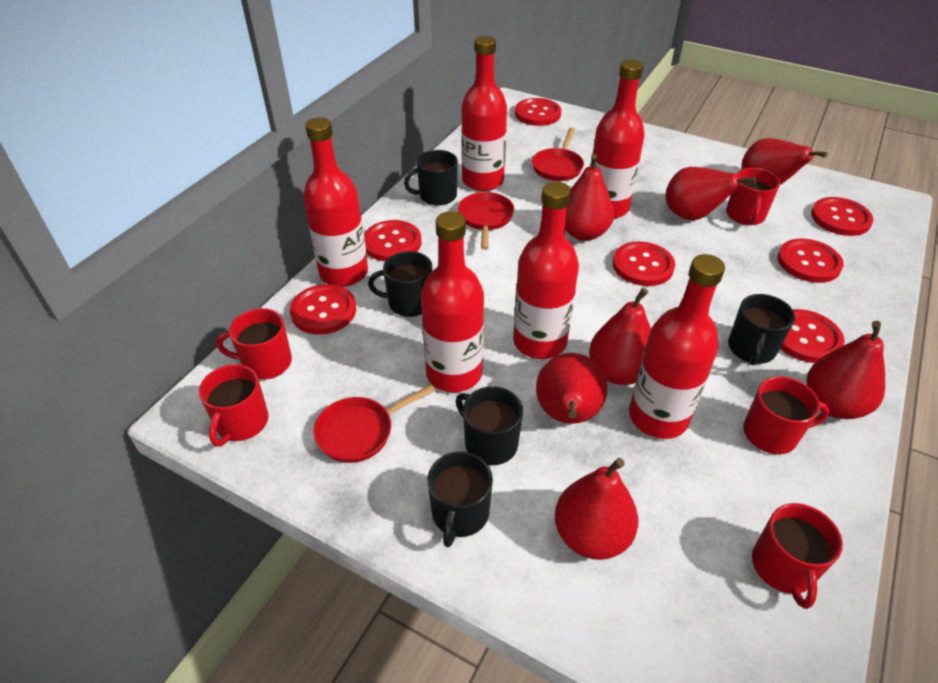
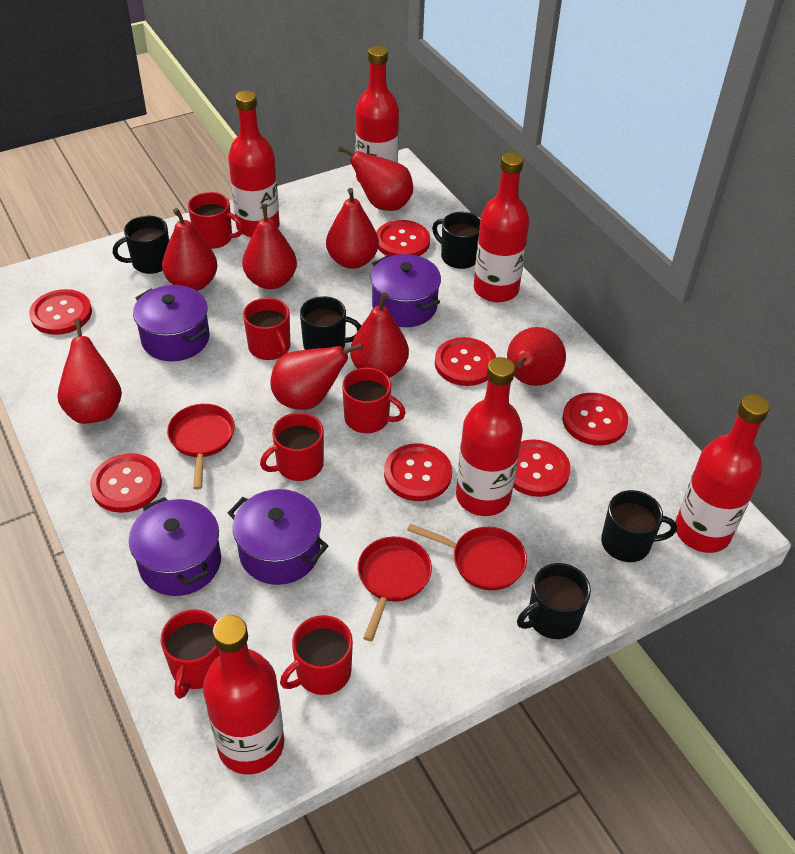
purple pot: none = 0 -> [129,497,221,596] [133,285,209,361] [228,489,328,585] [370,254,441,327] = 4
red mug: [199,364,269,447] [216,308,292,380] [726,168,780,225] [743,376,830,454] [752,503,843,609] = 5 -> [161,609,219,699] [188,192,244,249] [243,298,290,360] [260,413,324,481] [280,615,353,695] [342,367,406,433] = 6
red pear: [536,353,607,424] [555,458,638,560] [565,154,614,241] [589,288,651,385] [665,167,757,220] [741,138,828,185] [807,321,885,419] = 7 -> [57,318,122,424] [162,208,217,291] [242,204,297,289] [271,343,363,410] [326,188,379,269] [338,146,413,211] [350,292,409,378] [507,327,566,386] = 8

